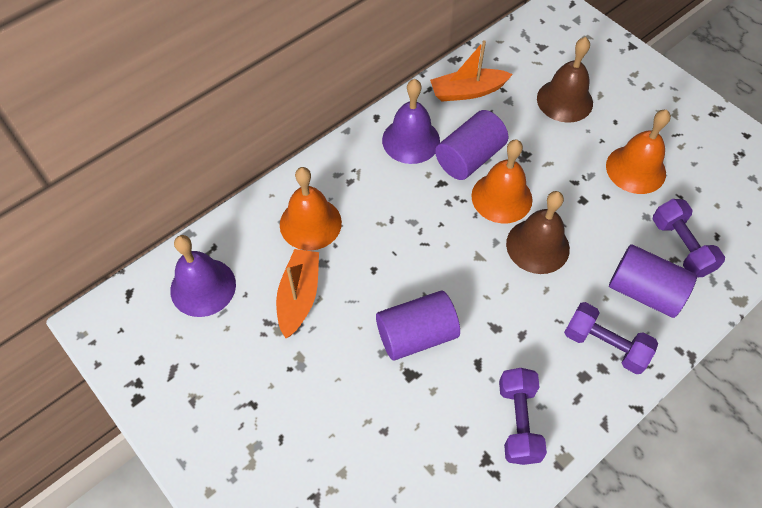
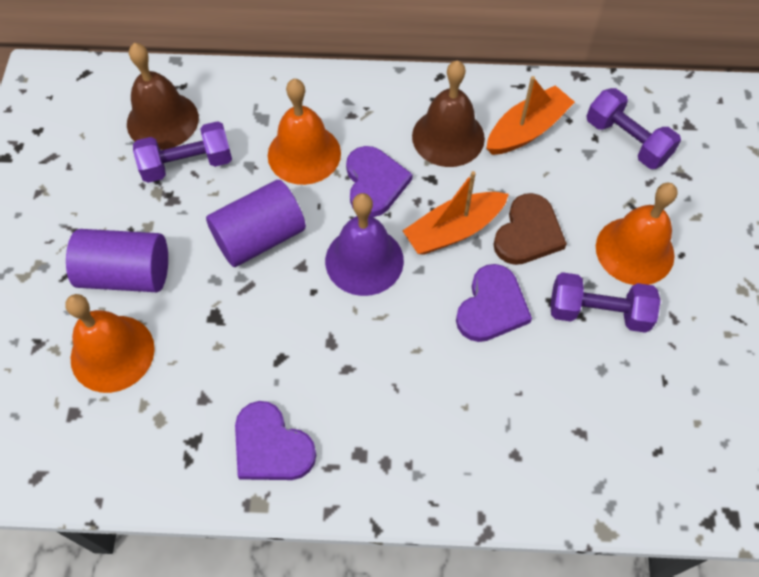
brown heart: none = 0 -> [493,193,567,265] = 1
purple bell: [170,235,236,317] [382,79,440,164] = 2 -> [325,193,404,296] = 1
purple cylinder: [376,291,460,360] [435,110,508,180] [609,244,697,318] = 3 -> [66,229,168,292] [206,180,306,267] = 2
purple heart: none = 0 -> [235,401,316,480] [346,146,413,217] [456,264,532,342] = 3

